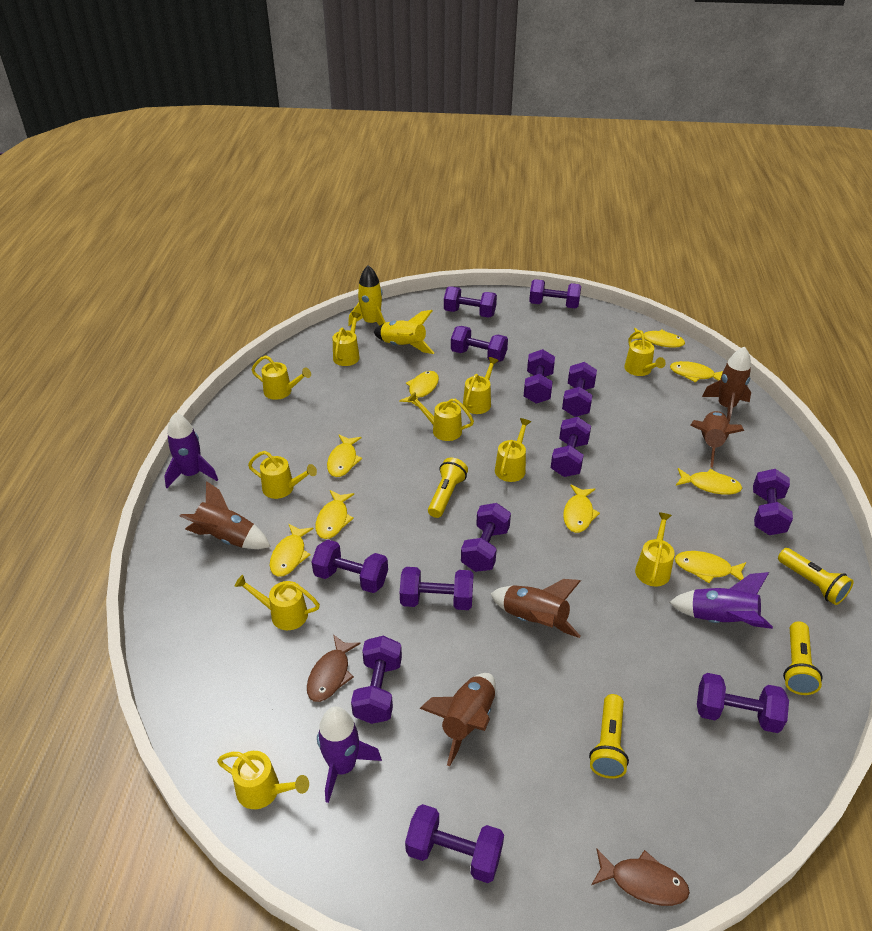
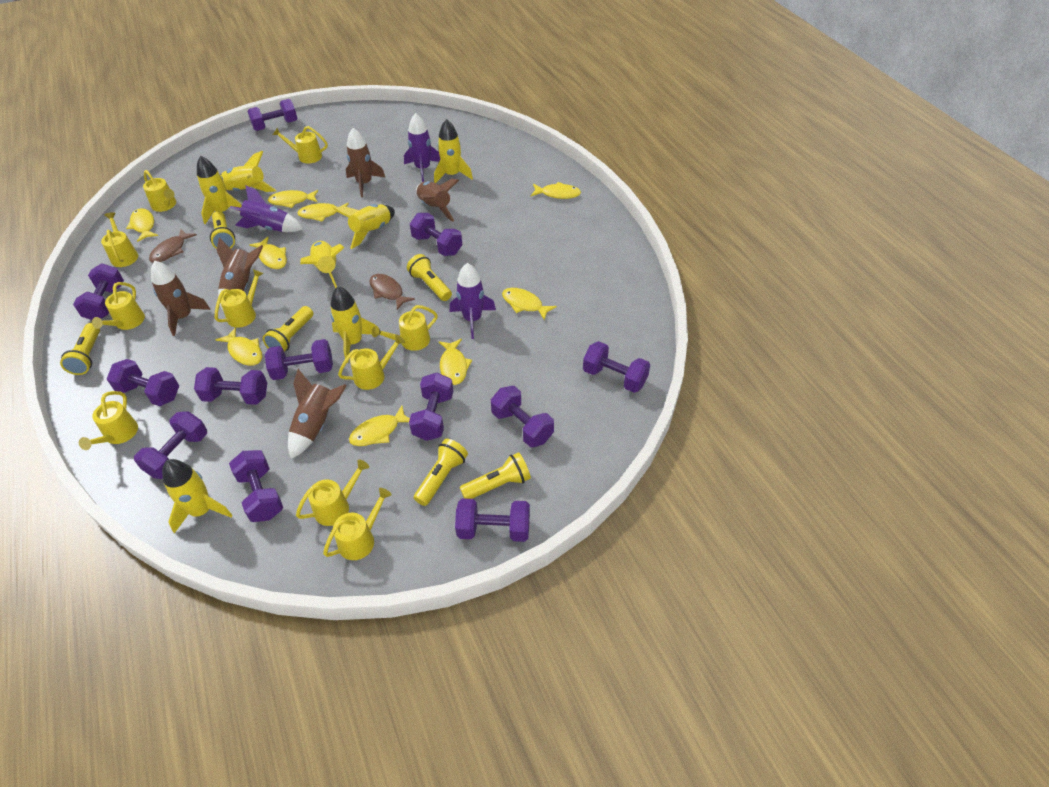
purple dumbbell: [312,540,388,593] [351,636,402,724] [400,567,474,610] [405,804,504,883] [444,286,497,318] [451,326,508,362] [461,503,511,572] [524,349,555,404] [529,279,581,309] [551,417,591,477] [562,362,597,417] [697,673,789,733] [753,469,793,535] = 13 -> [73,264,124,320] [107,359,179,406] [134,411,207,479] [194,367,267,405] [229,450,283,522] [247,99,298,131] [265,339,333,380] [409,373,453,441] [410,213,462,256] [455,498,530,542] [491,386,554,447] [583,341,650,393] = 12
yellow flashlight: [428,458,468,518] [589,694,629,779] [778,548,854,605] [783,621,823,695] = 4 -> [60,323,100,375] [210,211,235,249] [263,306,313,352] [407,254,452,301] [414,439,468,506] [460,452,531,499] = 6
yellow rocket: [348,265,386,326] [373,310,434,354] = 2 -> [162,459,232,533] [197,156,242,224] [220,151,276,192] [300,241,344,288] [330,286,376,363] [333,204,395,249] [434,119,473,183] = 7

